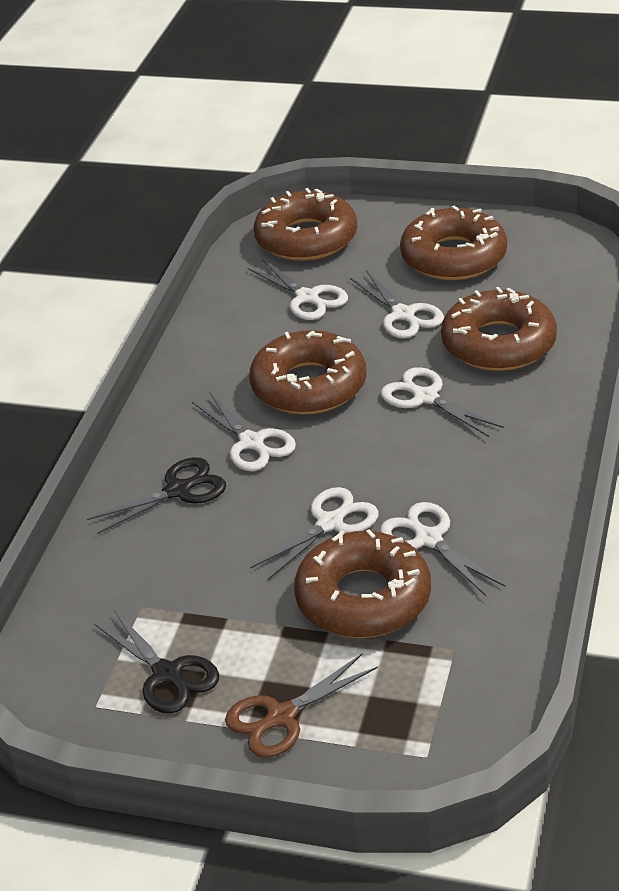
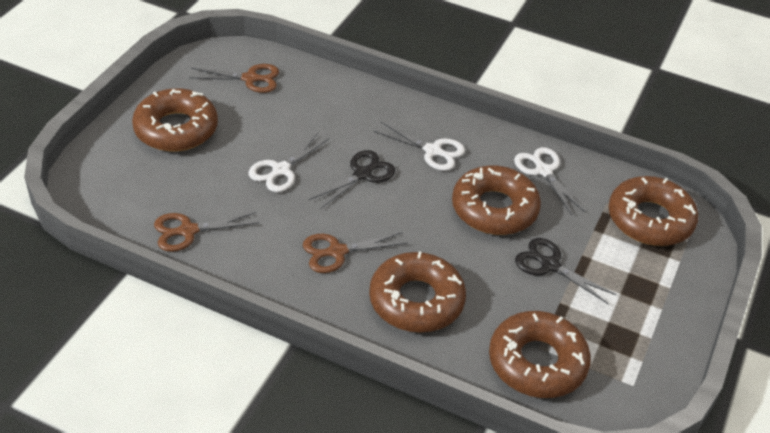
brown scissors: [225,654,378,758] = 1 -> [154,212,259,252] [189,64,279,93] [303,232,408,273] = 3
white scissors: [192,392,296,471] [247,259,348,320] [250,487,379,581] [350,270,444,339] [380,502,505,596] [381,367,504,437] = 6 -> [249,133,330,192] [373,122,465,171] [514,147,585,215] = 3

